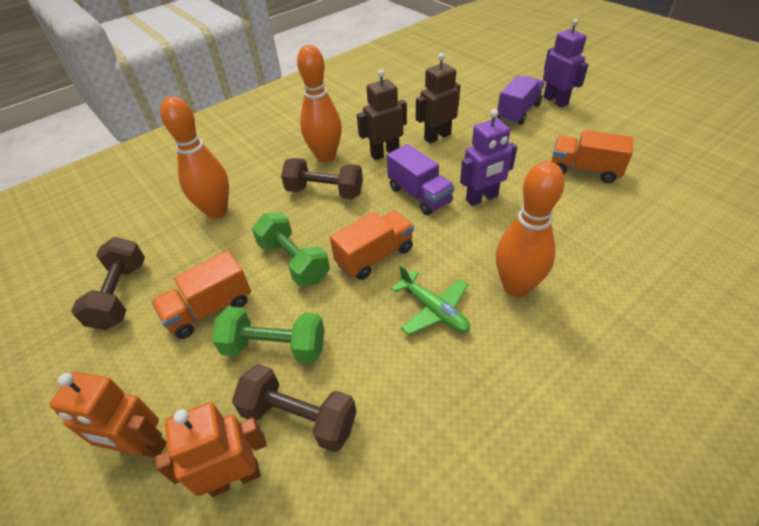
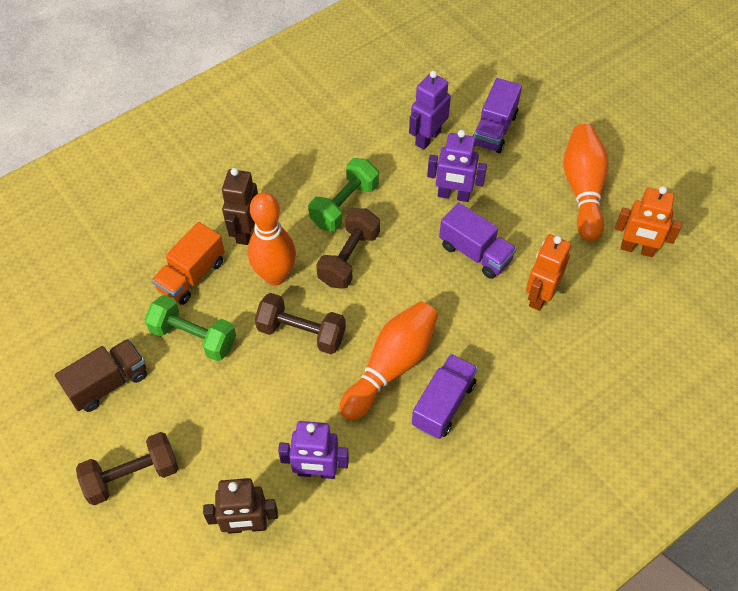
brown truck: none = 0 -> [55,339,147,412] = 1
green plane: [391,265,470,335] = 1 -> none = 0
orange truck: [152,251,251,339] [330,210,414,280] [551,130,633,183] = 3 -> [152,222,225,305] = 1
purple robot: [460,109,517,206] [543,19,589,107] = 2 -> [278,421,349,479] [409,71,451,150] [427,130,487,202] = 3
purple truck: [387,144,455,215] [497,76,544,125] = 2 -> [412,354,478,439] [439,203,517,279] [473,78,522,153] = 3

